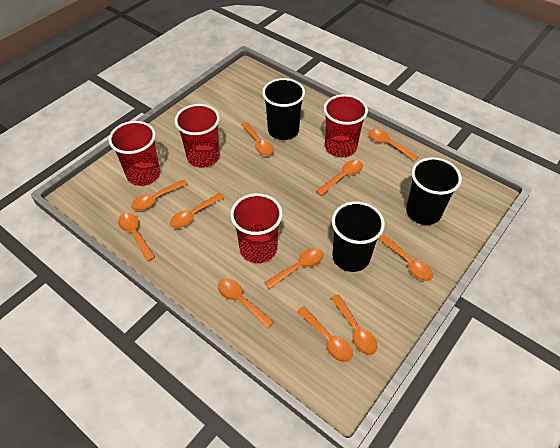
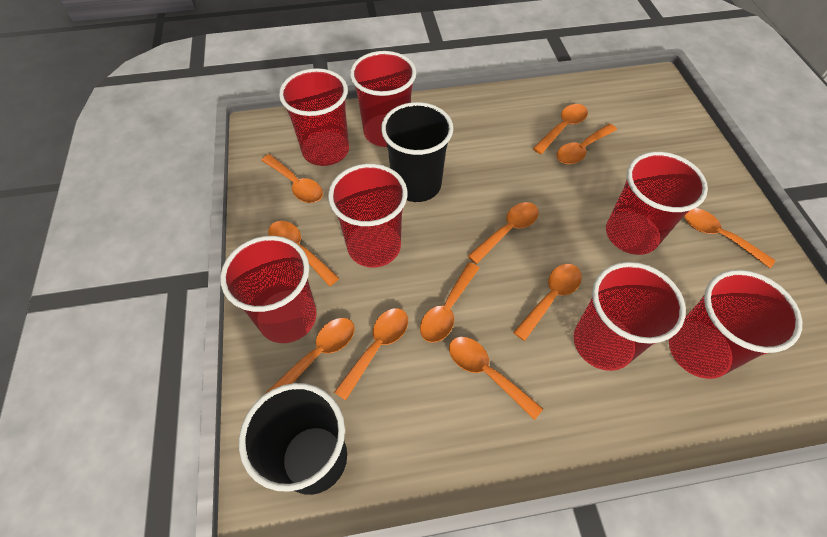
black cup: [262,78,305,140] [332,201,385,272] [406,157,462,225] = 3 -> [239,383,347,495] [381,102,453,202] = 2
red cup: [109,121,160,186] [174,104,220,168] [230,193,283,263] [324,94,368,157] = 4 -> [220,236,317,343] [279,68,349,166] [328,164,408,268] [350,51,416,147] [574,262,686,371] [606,152,708,255] [669,270,802,379] = 7

